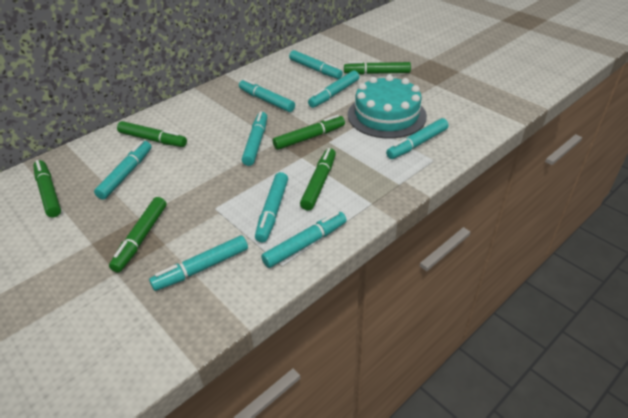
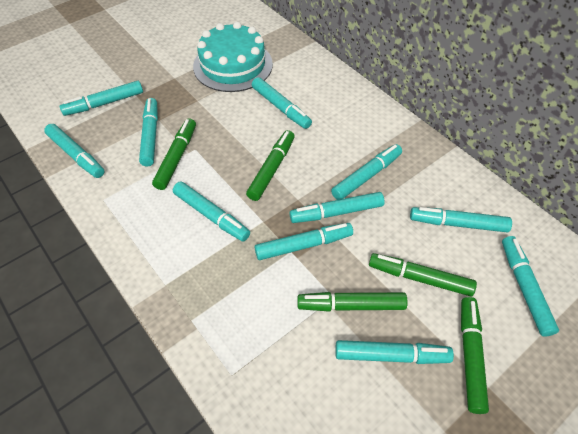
green marker: [33,160,61,217] [109,197,167,273] [117,121,187,147] [273,115,345,150] [300,148,336,210] [344,61,411,75] = 6 -> [152,119,196,190] [246,130,295,201] [297,292,408,312] [369,253,477,297] [461,297,489,414] = 5
turquoise marker: [94,141,151,200] [149,235,248,291] [239,79,295,112] [242,111,267,166] [255,172,288,242] [261,212,346,268] [289,50,343,79] [308,71,359,108] [386,118,449,159] = 9 -> [44,124,105,178] [60,81,143,116] [139,98,158,166] [173,181,250,242] [252,77,312,129] [255,223,353,260] [289,192,384,223] [331,144,402,200] [335,340,454,364] [410,207,512,232] [502,236,559,336] = 11

